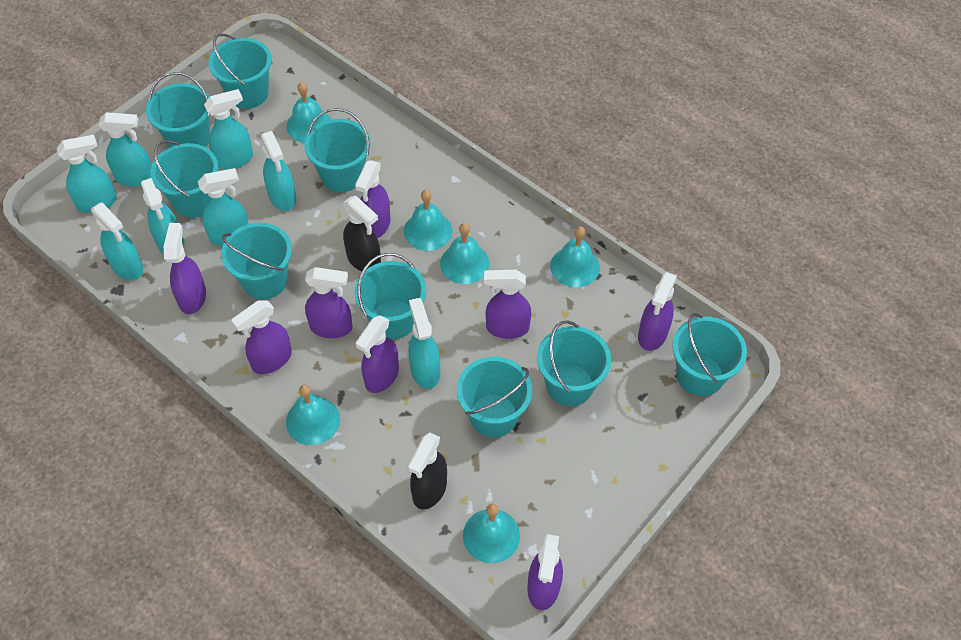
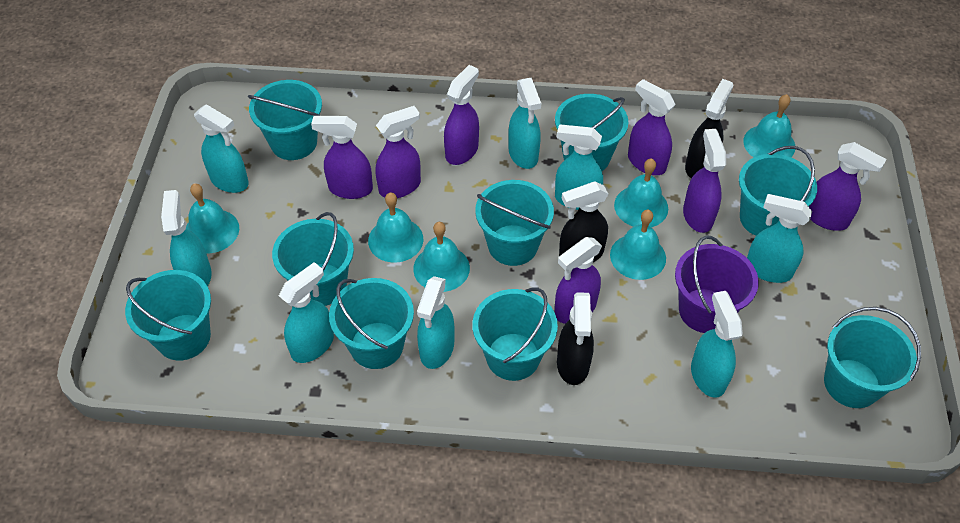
black spray bottle: [343,196,381,271] [408,433,447,509] = 2 -> [557,292,594,385] [559,181,608,262] [685,79,733,178] = 3
purple bucket: none = 0 -> [675,235,759,333] = 1
purple spray bottle: [164,223,206,314] [231,301,292,374] [305,267,352,338] [355,160,390,239] [356,315,399,393] [484,270,531,339] [527,534,563,610] [638,272,677,351] = 8 -> [311,116,373,199] [375,106,421,198] [444,65,479,165] [555,237,602,324] [628,79,676,175] [683,129,726,233] [809,142,887,231] = 7

